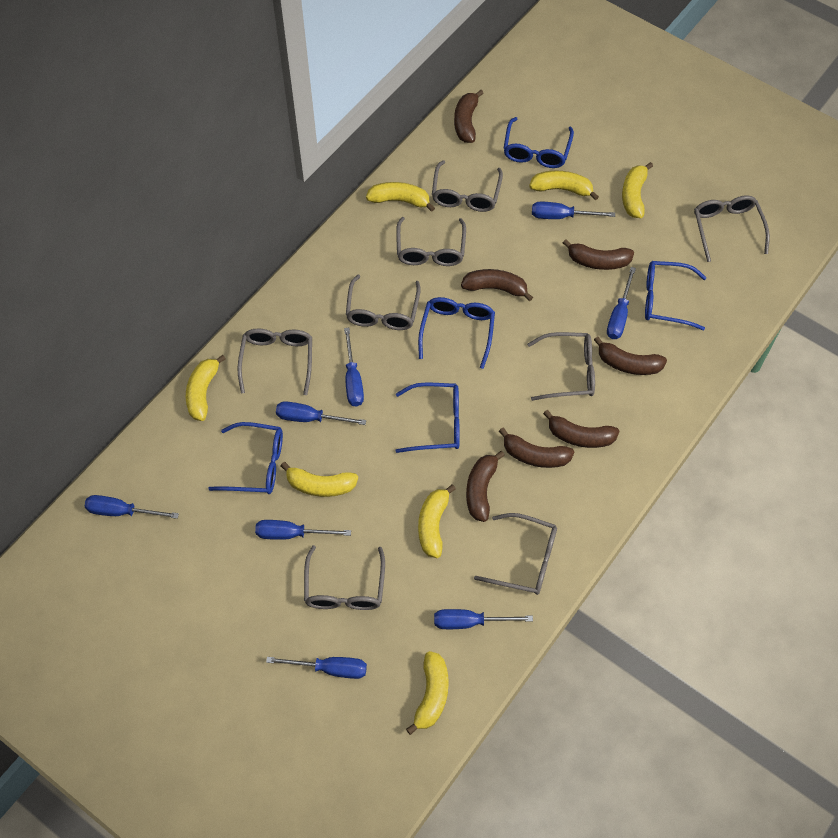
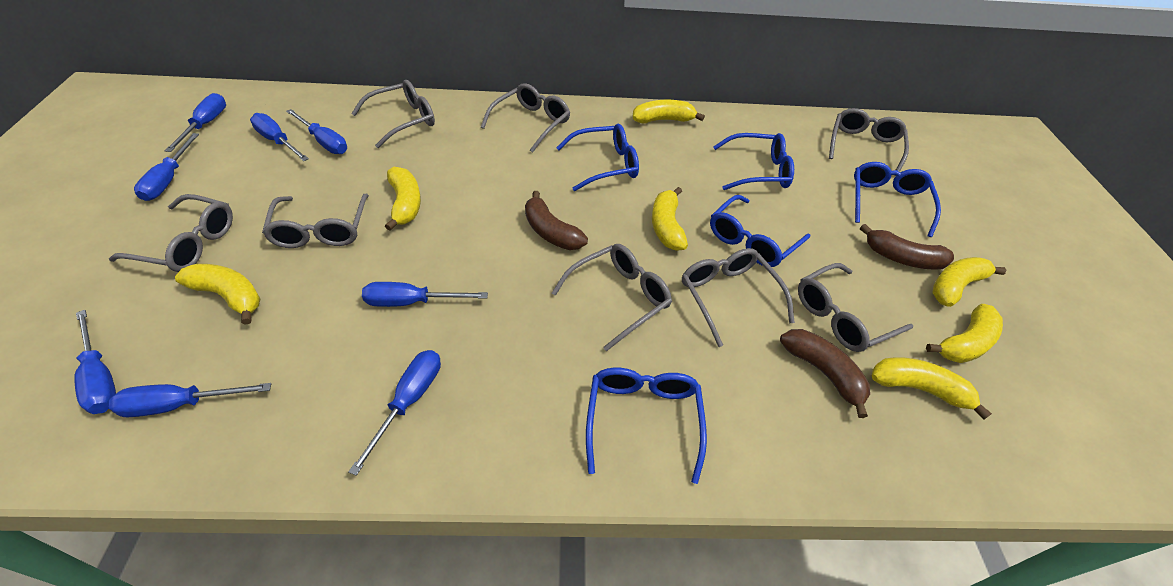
brown banana: [454,90,484,143] [461,269,533,301] [466,451,505,522] [499,428,574,468] [543,410,620,448] [563,239,634,270] [594,337,667,375] = 7 -> [525,191,588,250] [780,329,870,418] [860,224,954,270] = 3

